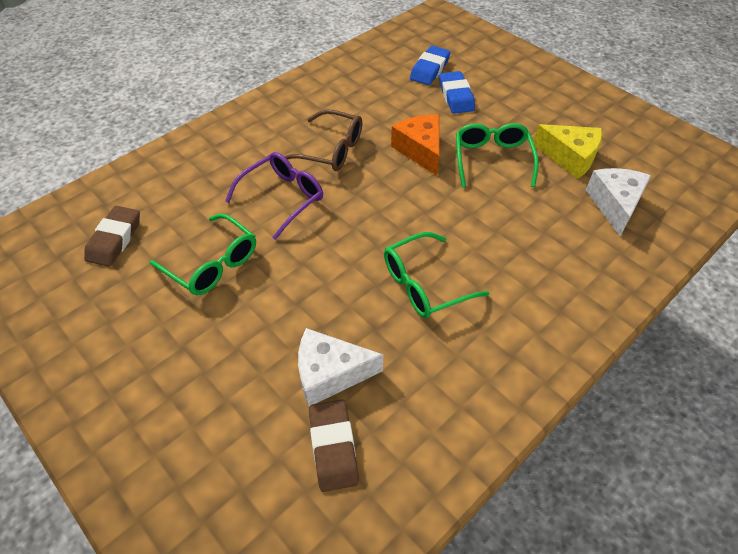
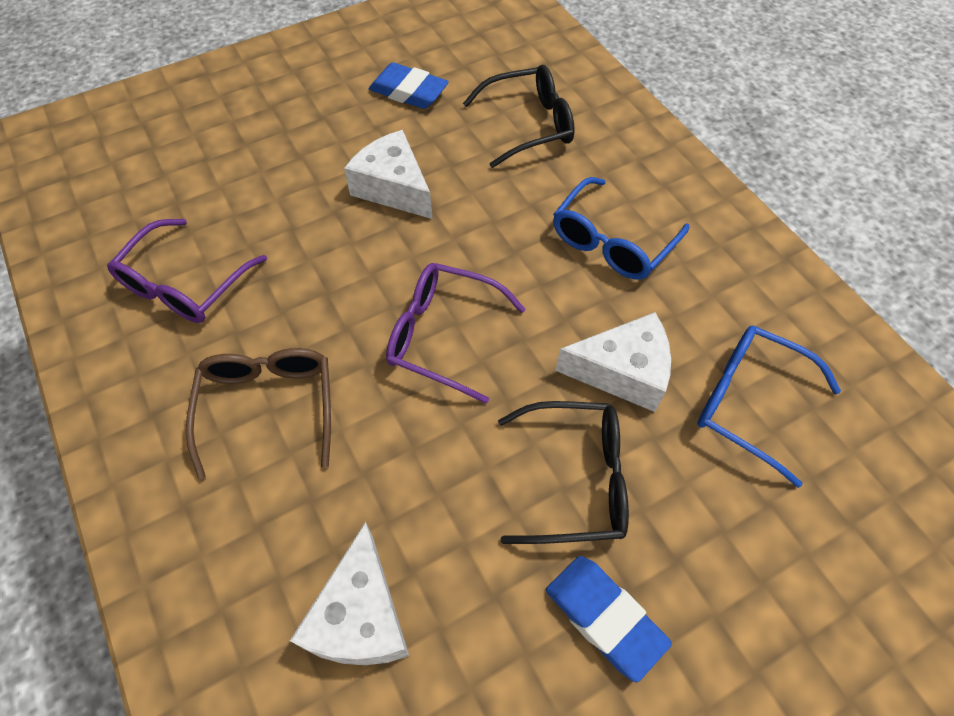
black glasses: none = 0 -> [463,65,575,168] [498,401,629,544] = 2
blue glasses: none = 0 -> [553,177,689,280] [697,326,841,488] = 2
brown eraser: [84,206,140,267] [309,400,359,492] = 2 -> none = 0
green glasses: [150,213,256,295] [384,232,489,318] [456,123,538,188] = 3 -> none = 0
orange cheese: [391,114,440,176] = 1 -> none = 0
purple glasses: [225,152,323,240] = 1 -> [107,219,267,323] [386,263,526,404] = 2
white cheese: [298,328,383,407] [586,168,651,236] = 2 -> [290,522,409,665] [344,130,432,219] [556,312,671,412] = 3
yellow cheese: [533,124,602,179] = 1 -> none = 0

